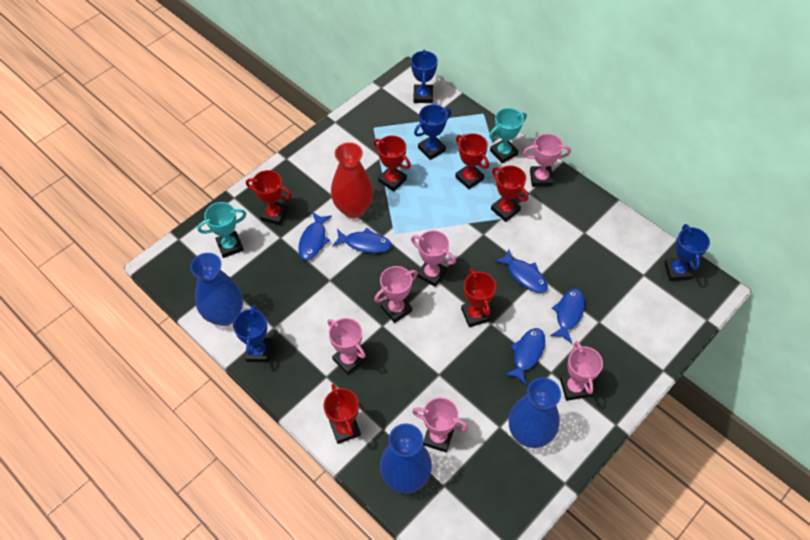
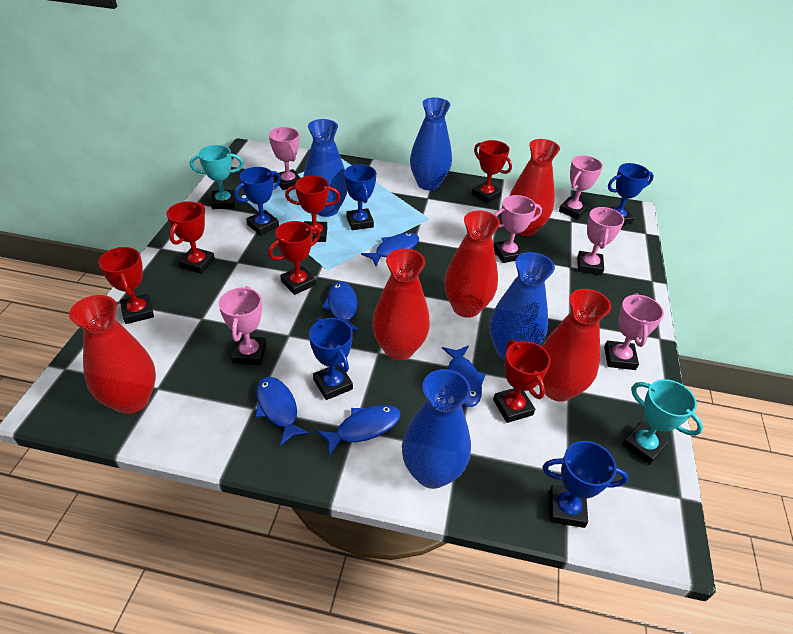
blue trophy: [233,305,272,362] [411,50,438,103] [414,104,451,160] [664,224,710,281] = 4 -> [234,167,281,235] [309,318,353,400] [344,164,376,230] [542,441,629,528] [608,163,654,225] = 5
blue vase: [190,253,243,326] [380,423,432,493] [508,377,561,448] = 3 -> [303,119,347,217] [402,369,471,489] [410,98,452,190] [490,252,555,361] = 4
red vase: [331,142,374,218] = 1 -> [69,295,156,414] [372,249,430,360] [444,211,500,318] [510,139,560,236] [542,289,611,402] = 5

